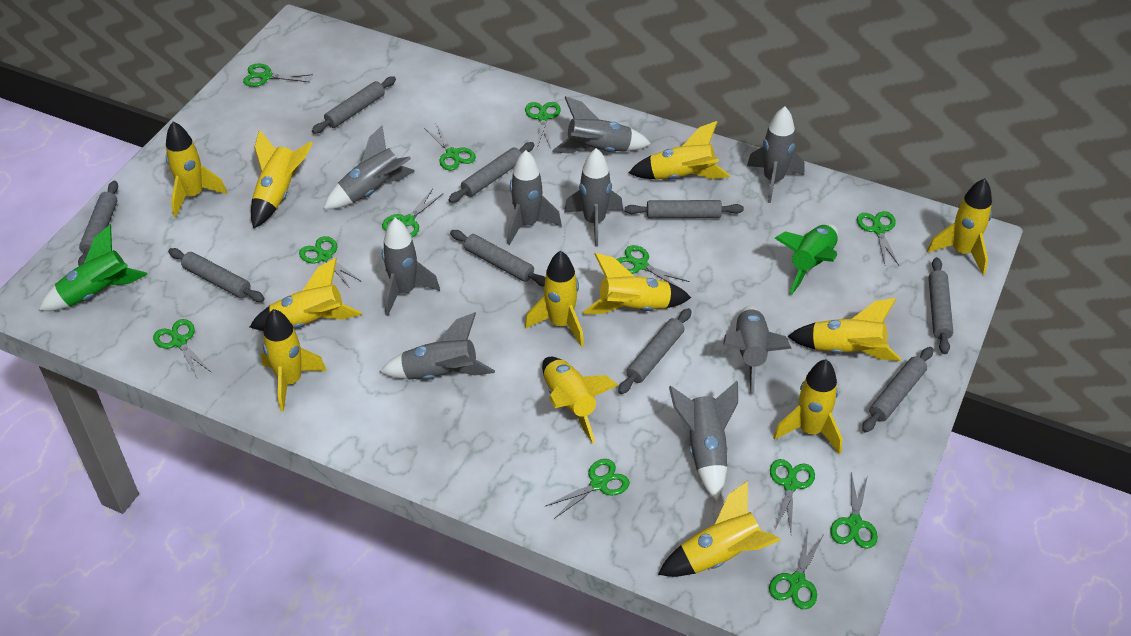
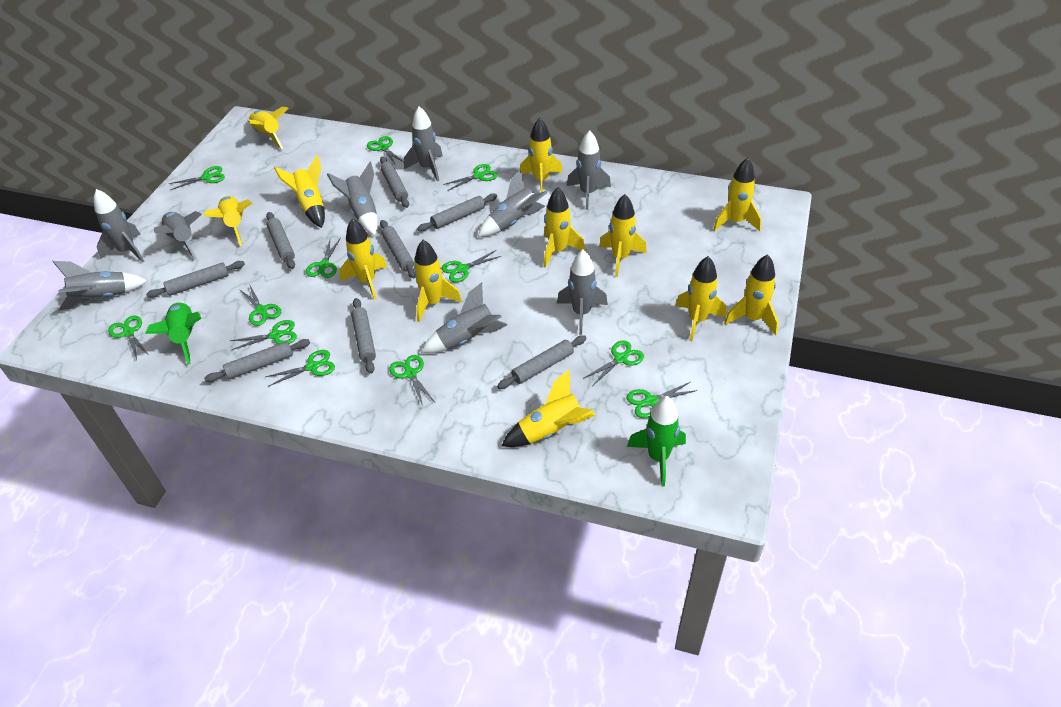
grey rolling pin: [78,181,118,266] [168,248,265,302] [312,76,396,134] [448,142,534,203] [450,230,546,286] [618,308,692,394] [625,200,744,218] [862,347,933,433] [929,257,953,354] = 9 -> [146,261,245,298] [204,339,310,382] [266,212,295,269] [351,298,376,374] [380,157,409,208] [380,220,416,278] [417,193,497,231] [497,335,587,389] = 8

